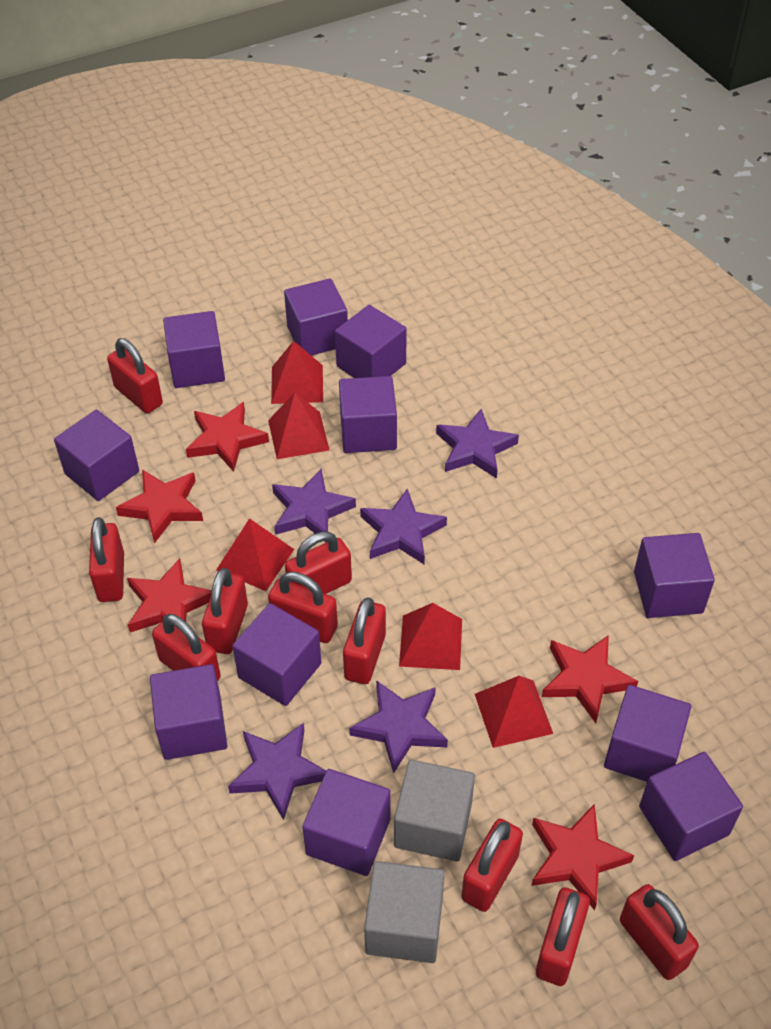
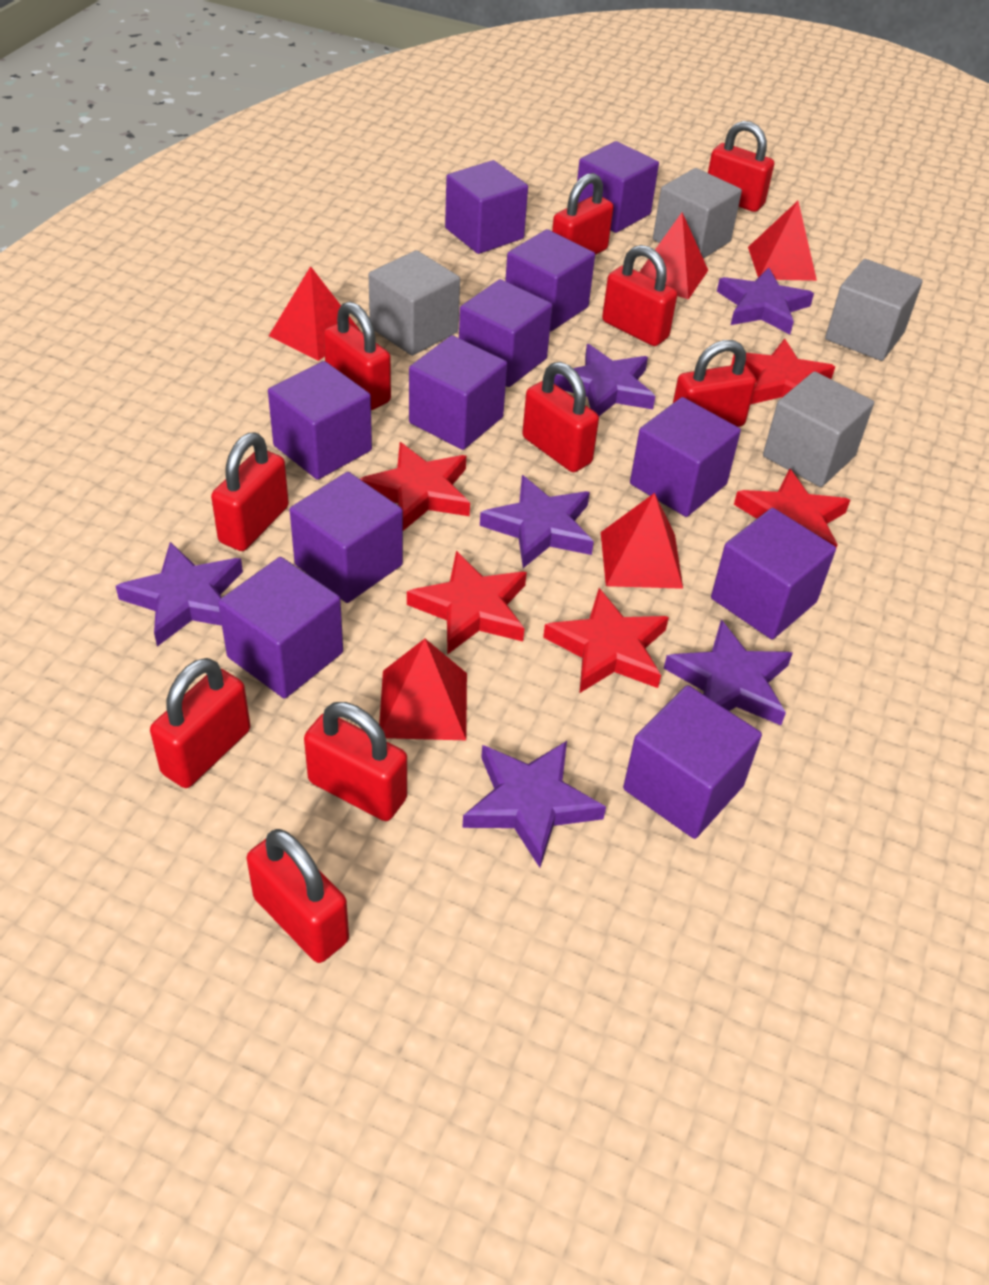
grey cube: [364,861,445,963] [394,760,475,862] = 2 -> [369,250,460,356] [653,168,742,259] [763,371,874,487] [825,259,923,361] = 4
purple star: [228,723,326,820] [272,469,356,542] [349,680,448,774] [360,489,447,564] [436,409,519,479] = 5 -> [116,542,243,646] [462,741,606,868] [480,475,594,568] [554,344,655,416] [664,620,793,725] [717,268,814,334] = 6

